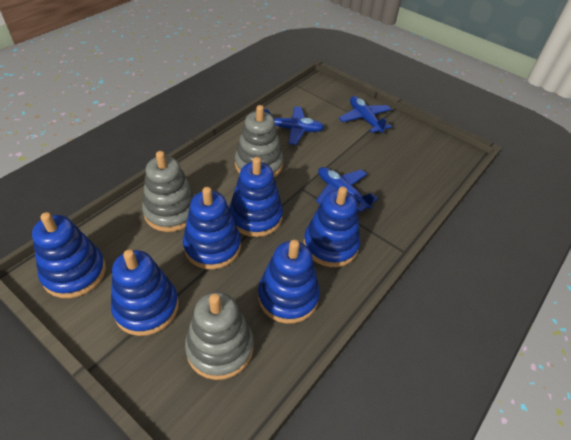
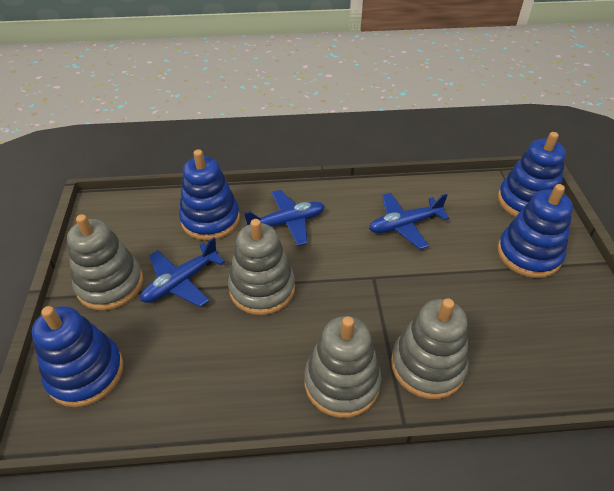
blue stacking toy: [32,212,106,298] [111,250,179,336] [183,187,241,270] [229,157,283,237] [258,240,320,324] [303,186,360,267] = 6 -> [32,306,123,407] [179,149,240,241] [498,132,566,217] [498,184,573,278] = 4
grey stacking toy: [142,151,195,232] [185,292,254,380] [235,105,283,177] = 3 -> [67,214,143,310] [228,219,295,315] [304,316,382,418] [391,298,469,399] = 4

